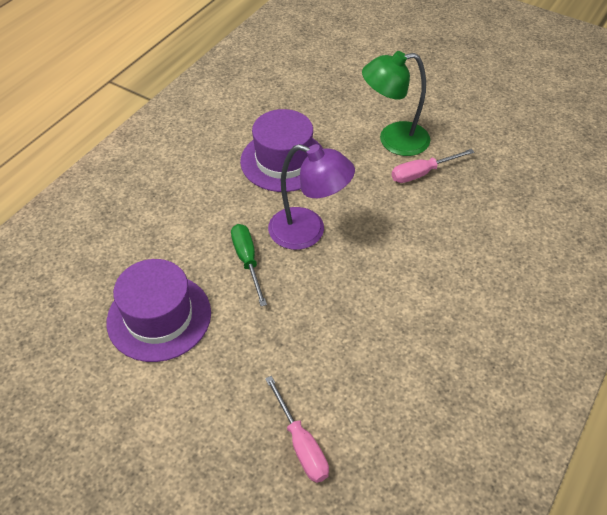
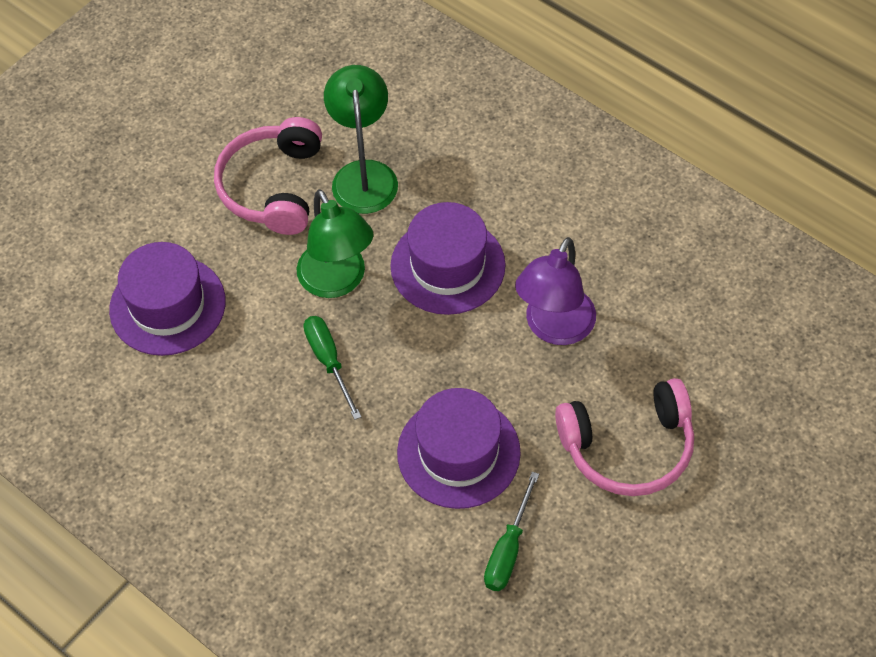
green lamp: [362,51,430,156] = 1 -> [297,189,374,298] [324,65,398,214] = 2
green screwdriver: [231,224,267,306] = 1 -> [303,316,361,420] [484,472,539,591] = 2
pink headphones: none = 0 -> [214,117,322,235] [555,378,694,496] = 2
pink screwdriver: [265,376,329,483] [391,149,474,183] = 2 -> none = 0
purple hat: [107,259,211,362] [240,109,323,192] = 2 -> [109,242,226,356] [390,202,506,315] [397,388,521,509] = 3

